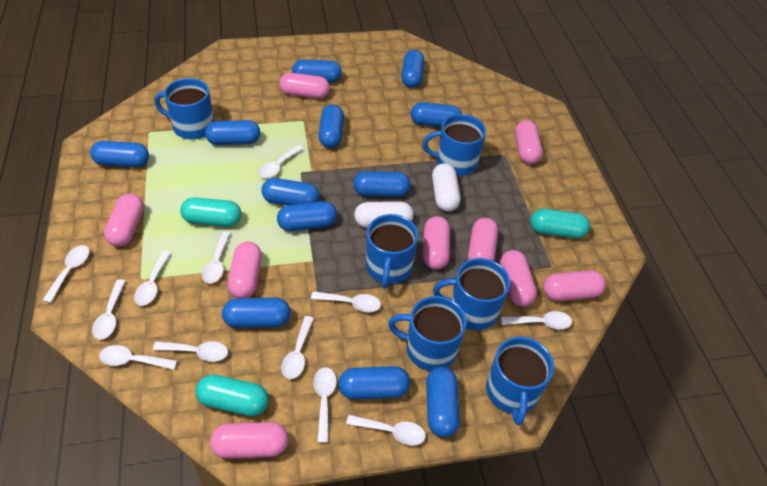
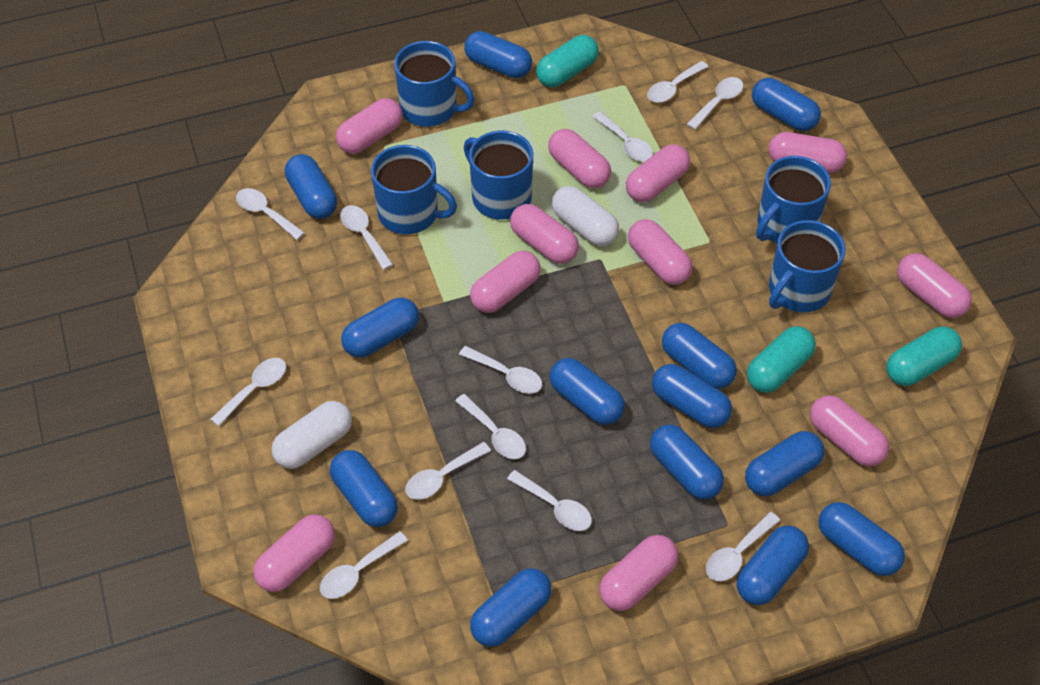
blue capsule: [90,141,149,167] [205,120,260,145] [222,298,291,328] [261,178,320,206] [277,201,337,231] [292,60,342,83] [318,104,344,148] [338,366,410,400] [353,171,410,197] [401,50,424,88] [411,102,462,127] [426,367,460,437] = 12 -> [285,154,337,219] [330,450,398,527] [341,298,419,358] [464,31,532,78] [470,568,552,647] [550,358,625,425] [650,425,724,500] [652,364,732,428] [662,323,737,389] [737,526,809,605] [745,431,824,496] [752,78,821,131] [819,502,905,576] = 13
blue mug: [154,78,214,140] [366,214,418,289] [388,296,467,371] [422,114,486,176] [433,258,510,330] [486,337,554,426] = 6 -> [371,145,457,234] [394,41,475,127] [464,130,533,220] [756,156,831,243] [769,220,846,312] = 5
pink capsule: [104,194,144,246] [210,422,288,459] [228,242,262,298] [279,73,330,99] [423,216,450,270] [468,218,498,261] [500,250,537,307] [515,120,543,164] [543,270,606,301] = 9 -> [253,514,335,592] [336,98,403,154] [470,251,541,313] [510,204,579,264] [548,129,611,188] [599,535,678,611] [626,144,690,202] [628,219,692,285] [769,132,847,173] [810,395,889,466] [897,253,972,318] = 11

